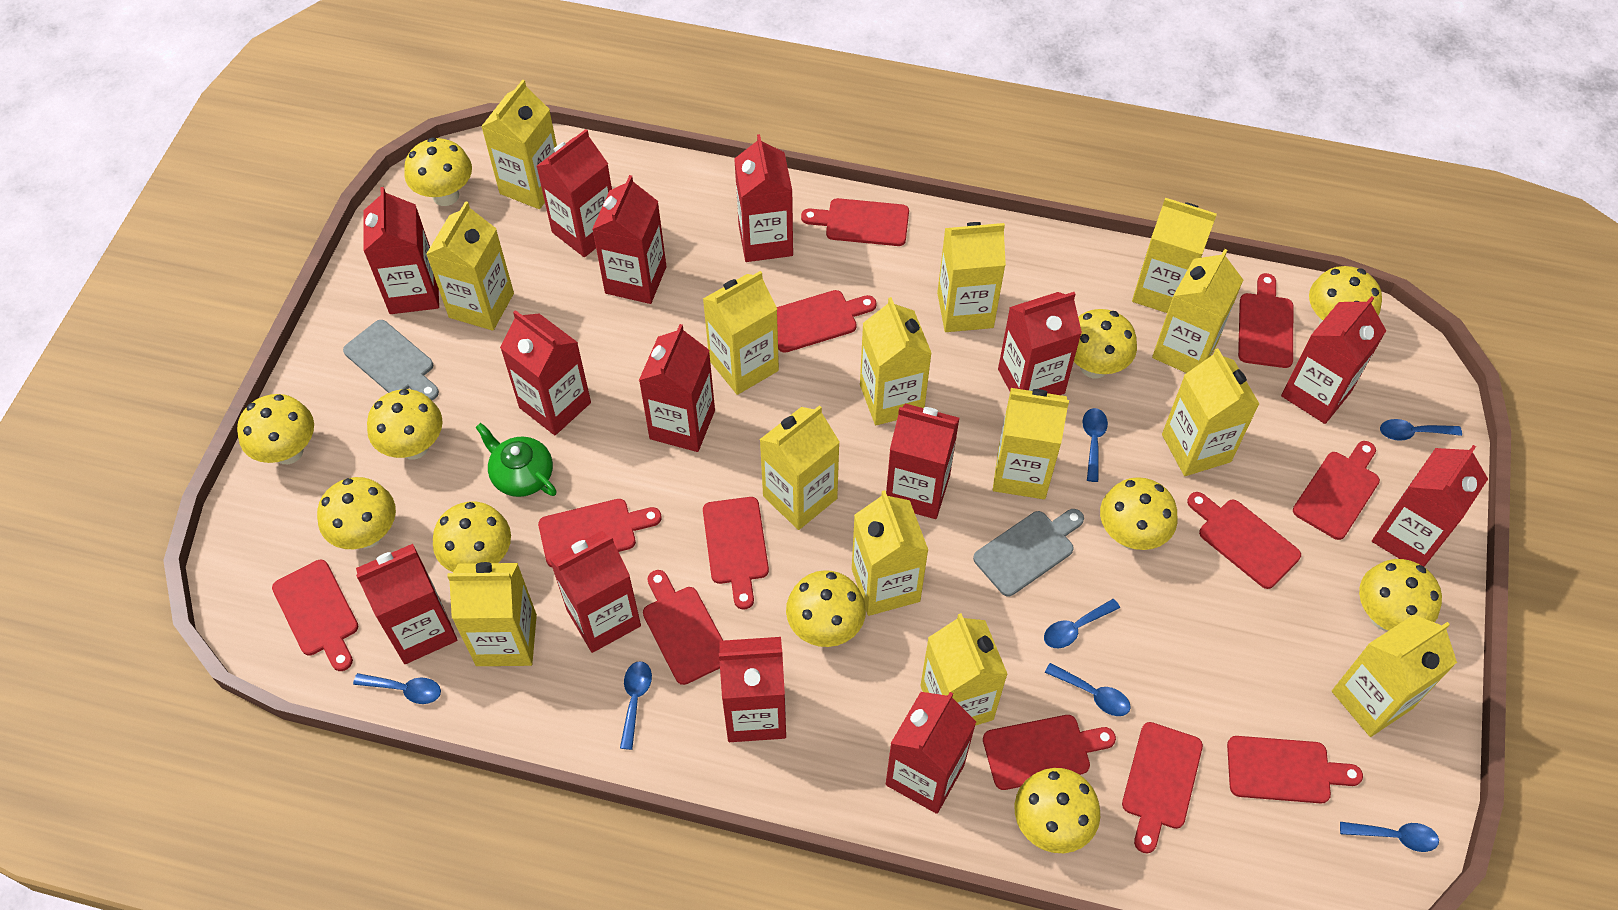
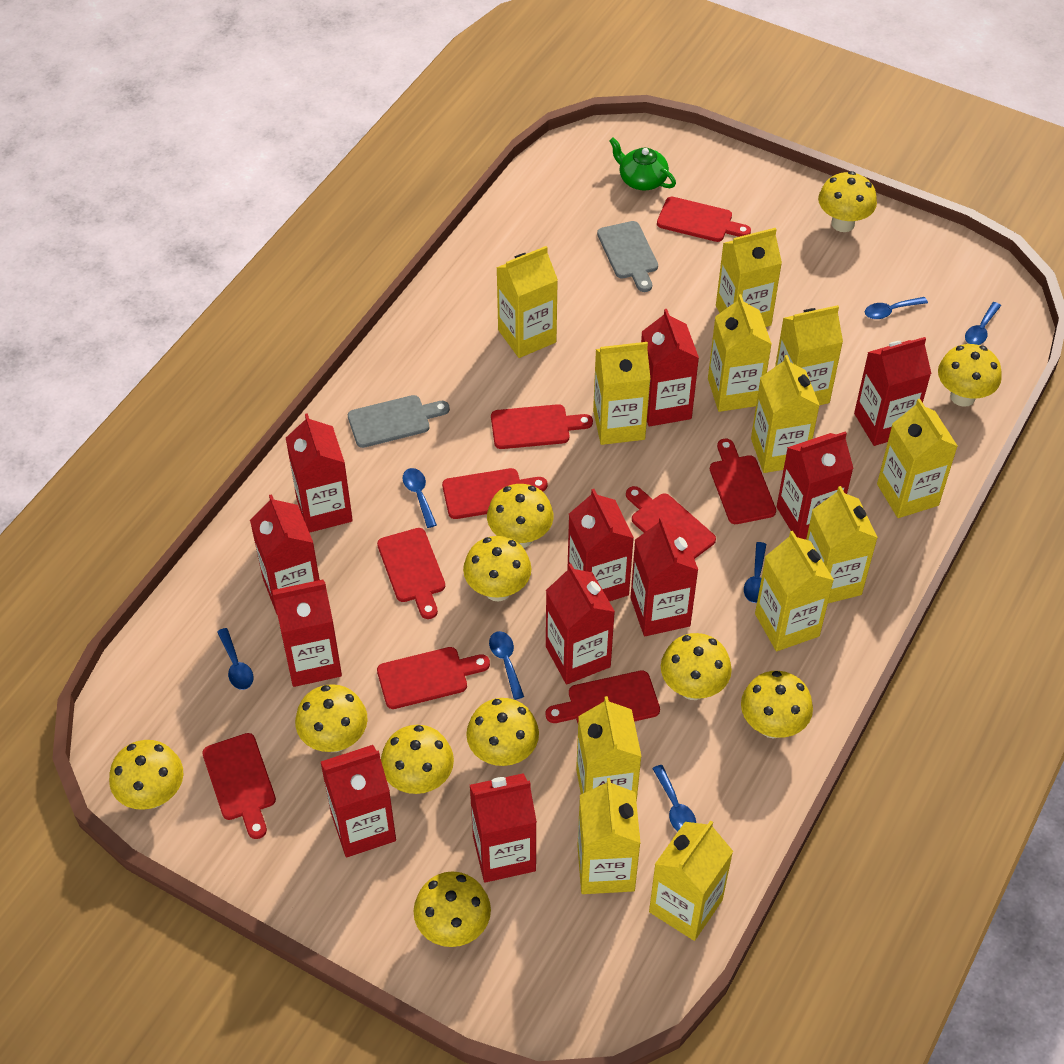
red carton: [356,544,457,664] [363,187,439,314] [500,310,591,435] [536,129,612,257] [549,531,641,653] [592,175,666,304] [639,324,715,452] [719,637,786,742] [734,134,793,262] [886,403,959,519] [886,692,976,814] [998,292,1082,395] [1281,296,1386,424] [1372,445,1488,567] = 14 -> [250,494,320,614] [272,580,342,687] [286,413,353,533] [321,745,396,857] [470,773,537,883] [546,564,615,684] [567,489,634,601] [630,517,698,636] [641,309,699,427] [777,431,854,539] [854,337,931,446] = 11
red cutting board: [272,560,358,671] [538,499,662,567] [643,570,723,685] [703,497,769,609] [777,290,877,353] [801,198,909,246] [983,715,1116,790] [1122,722,1203,854] [1187,492,1301,589] [1227,736,1363,803] [1238,273,1293,368] [1293,441,1380,540] = 12 -> [202,733,276,839] [377,528,445,619] [377,647,490,709] [442,468,547,519] [491,404,593,449] [546,670,660,723] [626,486,716,559] [657,197,751,242] [710,439,776,524] = 9
yellow carton: [426,201,514,331] [447,562,537,666] [481,79,557,209] [703,271,779,395] [759,405,840,530] [852,490,928,616] [860,297,932,425] [920,613,1008,726] [937,222,1006,332] [993,388,1069,499] [1132,198,1217,313] [1152,249,1243,373] [1162,348,1259,476] [1332,615,1457,737] = 14 -> [496,246,558,358] [576,696,642,803] [577,778,641,894] [593,342,650,445] [649,820,733,941] [708,294,772,412] [716,228,782,327] [751,355,820,473] [755,531,834,651] [775,305,843,405] [806,486,878,603] [877,399,958,518] = 12

